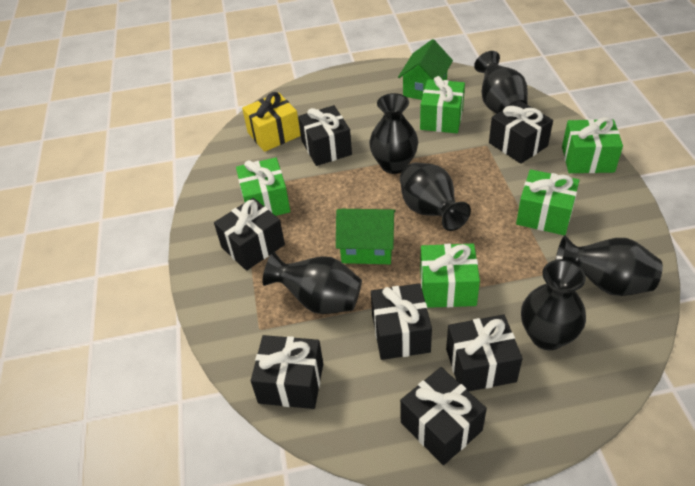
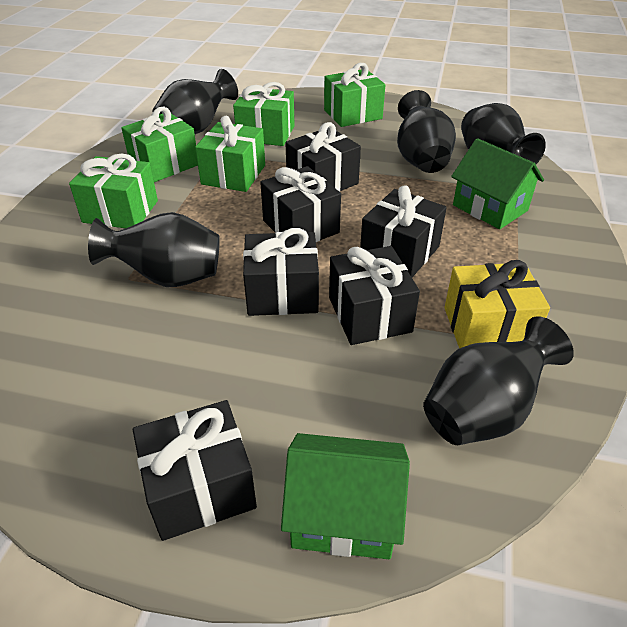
black gift: [214,198,285,271] [251,335,323,409] [298,105,352,166] [371,283,432,360] [400,367,487,465] [446,314,523,391] [489,100,553,164] = 7 -> [133,400,257,541] [243,228,319,316] [260,166,341,242] [285,122,361,192] [329,246,420,345] [360,185,447,277] = 6
black vase: [263,252,362,314] [369,93,418,174] [400,162,471,231] [474,51,528,113] [521,259,586,350] [556,235,663,296] = 6 -> [88,212,220,287] [152,69,238,134] [397,90,456,173] [423,316,574,445] [461,103,546,164] = 5

